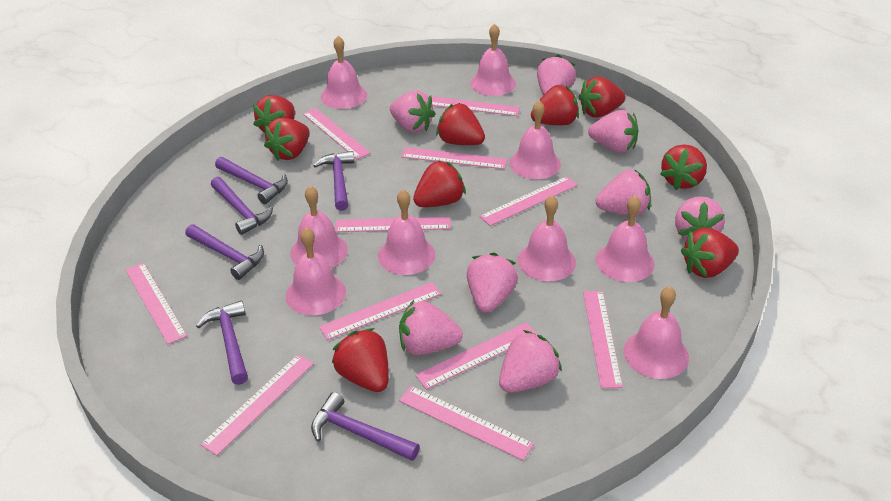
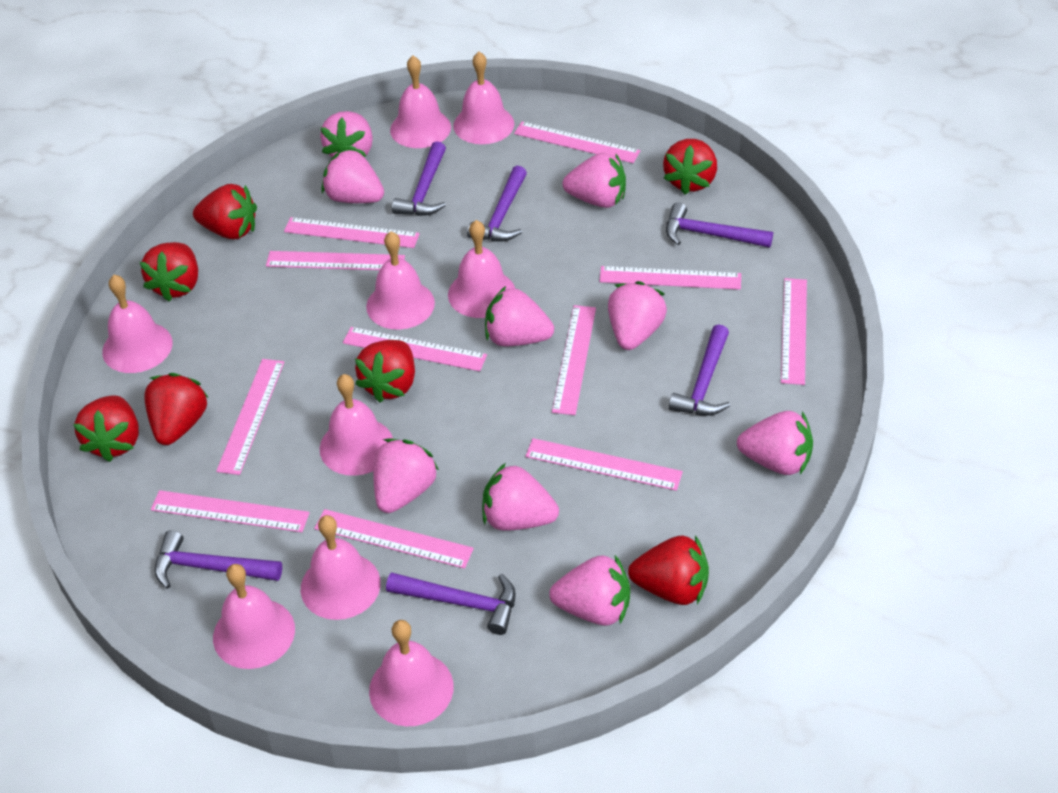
pink strawberry: [390,91,436,132] [399,300,463,355] [467,253,518,313] [499,330,562,393] [537,54,576,95] [588,110,638,153] [596,169,651,216] [675,196,725,240] = 8 -> [320,111,373,157] [322,148,384,203] [373,439,439,513] [482,463,559,531] [485,286,554,346] [549,555,630,626] [562,153,626,208] [608,281,667,350] [737,411,813,475] = 9
red strawberry: [253,95,295,134] [264,118,310,161] [332,328,389,392] [413,160,466,207] [436,103,485,145] [531,85,579,126] [579,77,626,118] [660,144,707,190] [681,228,739,278] = 9 -> [73,395,139,462] [140,242,198,301] [144,373,209,445] [193,184,257,239] [355,340,415,402] [628,536,709,605] [663,139,717,195] = 7

